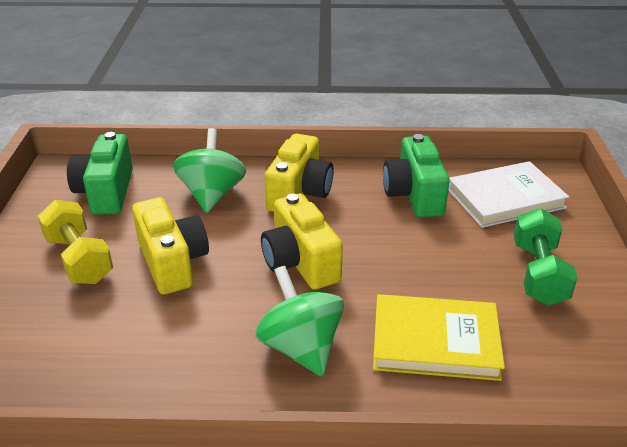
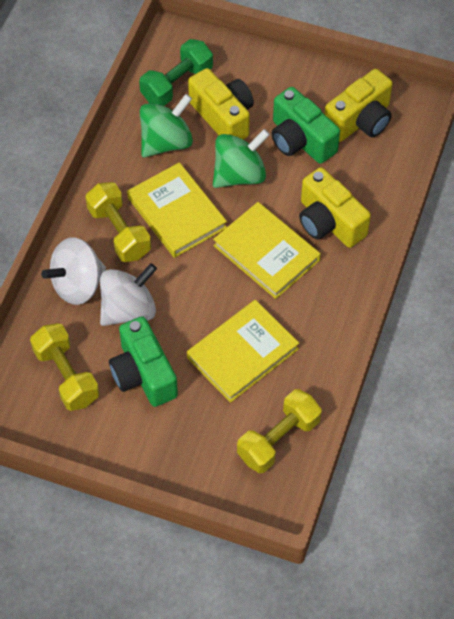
white book: [448,161,569,228] = 1 -> none = 0
white spinning top: none = 0 -> [41,237,106,305] [100,263,157,326] = 2
yellow book: [373,294,505,381] = 1 -> [127,162,227,258] [187,300,299,403] [213,202,321,299] = 3
yellow dumbbell: [38,200,113,284] = 1 -> [30,323,99,411] [85,182,151,262] [237,389,322,473] = 3

